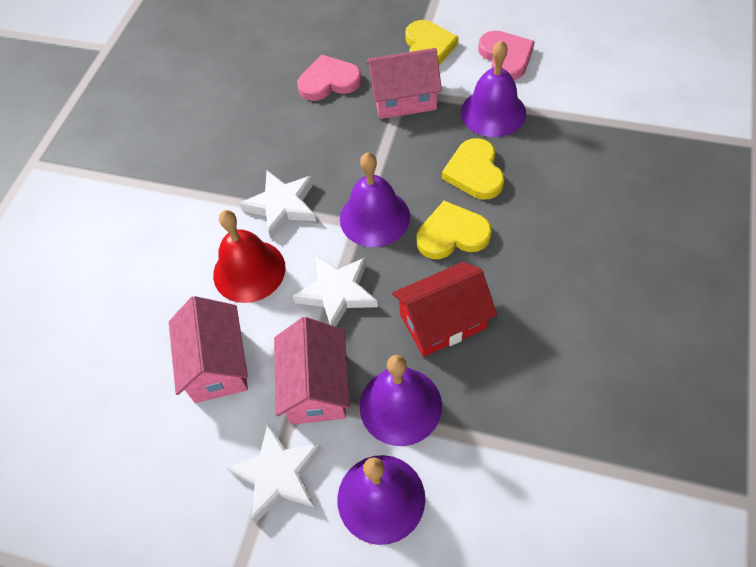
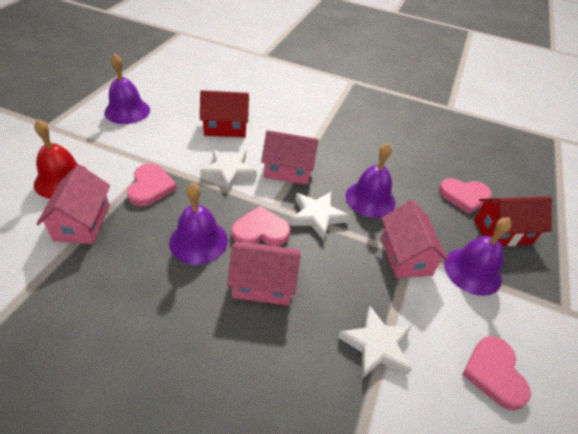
pink heart: [298,54,362,101] [478,31,535,80] = 2 -> [127,163,177,207] [232,206,290,246] [439,178,492,214] [462,336,531,410] = 4
pink house: [169,296,248,403] [274,317,350,424] [366,48,442,119] = 3 -> [36,165,110,244] [227,241,301,306] [261,130,319,185] [381,200,449,278] = 4
red house: [392,262,497,357] = 1 -> [200,90,249,137] [474,197,552,246] = 2
yellow heart: [405,20,459,65] [417,201,492,259] [442,138,504,199] = 3 -> none = 0

